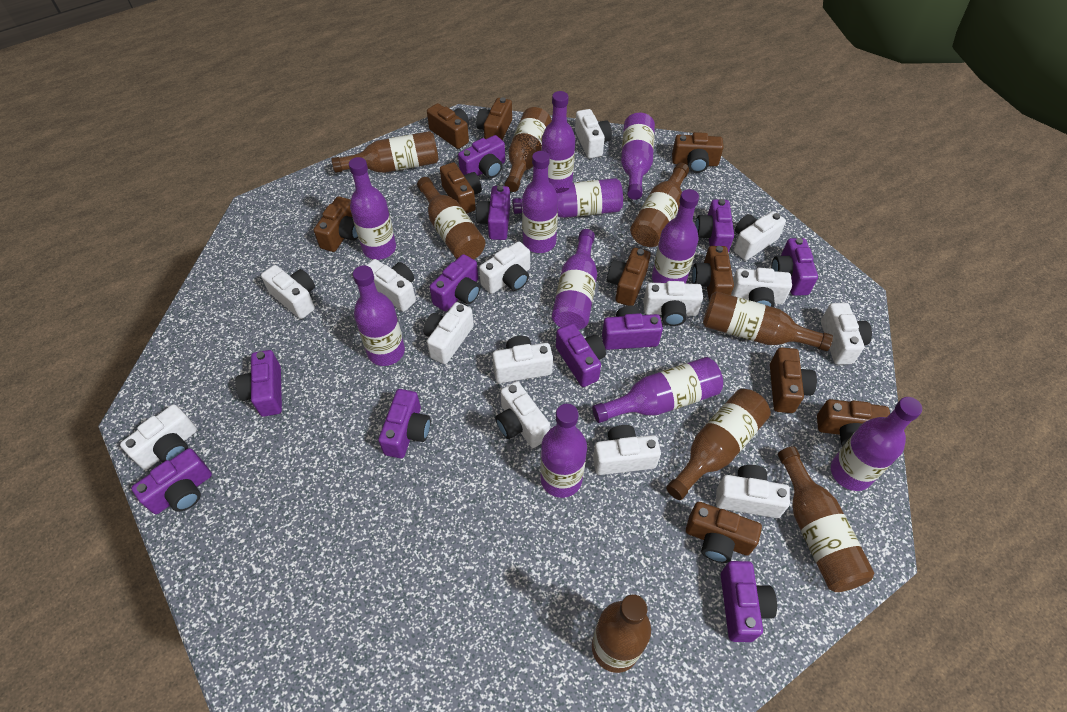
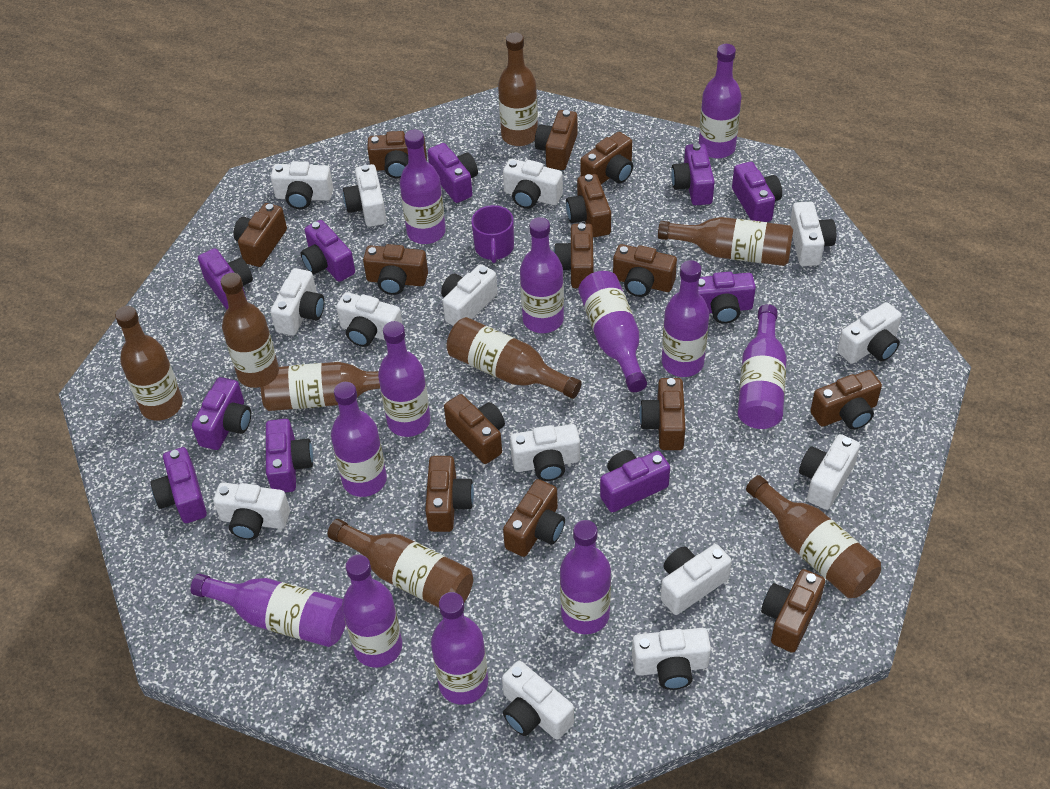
brown camera: [314,196,358,252] [427,103,469,149] [440,162,482,213] [476,97,512,140] [607,248,651,306] [672,132,724,173] [686,502,762,563] [692,246,734,300] [770,347,817,413] [817,399,890,446] = 10 -> [234,203,287,267] [363,244,428,295] [367,131,427,179] [425,456,474,532] [444,394,505,464] [503,479,565,557] [535,110,577,170] [554,223,594,288] [566,174,611,237] [580,132,633,184] [613,244,677,297] [640,378,685,450] [761,569,825,653] [810,370,882,430] = 14
purple bottle: [349,157,396,260] [353,265,405,366] [512,178,623,218] [522,151,558,253] [540,404,587,498] [541,91,575,187] [552,229,597,330] [592,357,723,423] [621,112,655,200] [652,189,699,284] [831,397,922,491] = 11 -> [190,574,346,647] [331,382,387,497] [342,554,402,668] [378,321,430,437] [400,129,446,244] [431,592,488,705] [520,217,564,333] [560,520,611,634] [578,271,647,392] [662,260,709,377] [699,44,742,159] [738,304,786,429] = 12
purple camera: [131,448,212,514] [235,350,282,417] [378,389,431,458] [429,254,480,311] [458,135,505,178] [476,185,510,240] [556,323,606,387] [602,305,663,350] [695,199,734,253] [721,561,777,642] [771,238,818,296] = 11 -> [151,447,207,523] [192,377,251,450] [198,248,253,310] [266,419,313,492] [301,220,355,282] [428,143,478,203] [600,450,670,512] [671,143,715,205] [698,272,756,324] [732,162,782,222] = 10
purple mug: none = 0 -> [471,205,514,263] = 1

